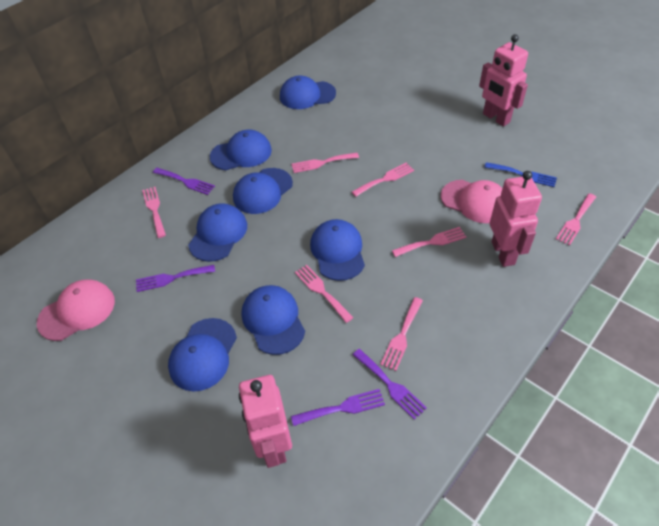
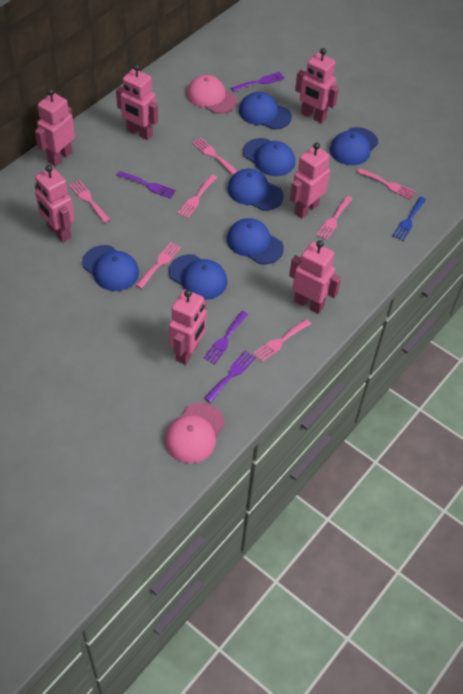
pink robot: [239,375,292,468] [479,34,528,126] [490,171,542,267] = 3 -> [35,89,75,167] [35,165,74,242] [116,64,158,140] [169,289,207,365] [289,240,341,314] [290,143,330,218] [295,48,339,123] = 7

